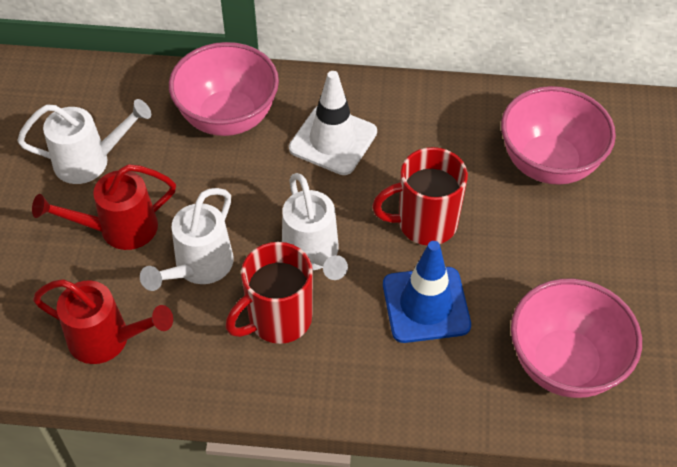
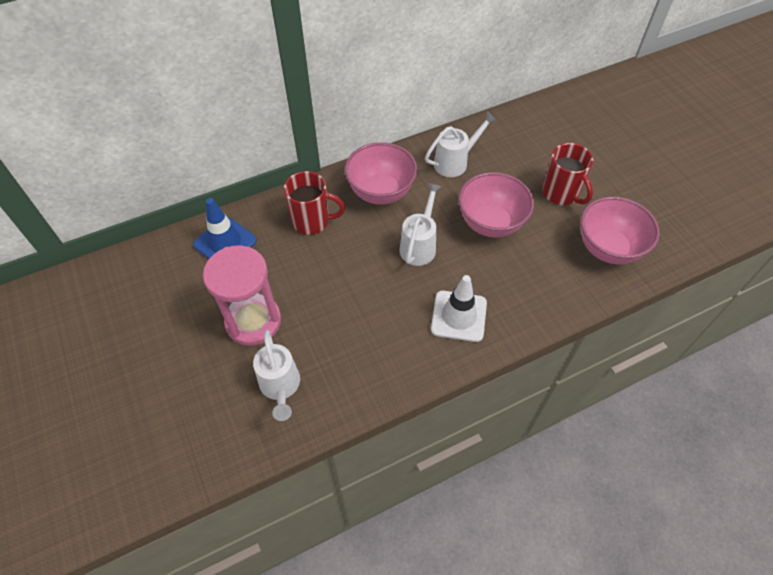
pink hourglass: none = 0 -> [203,245,281,346] = 1
red watering can: [32,164,176,250] [33,279,173,364] = 2 -> none = 0

